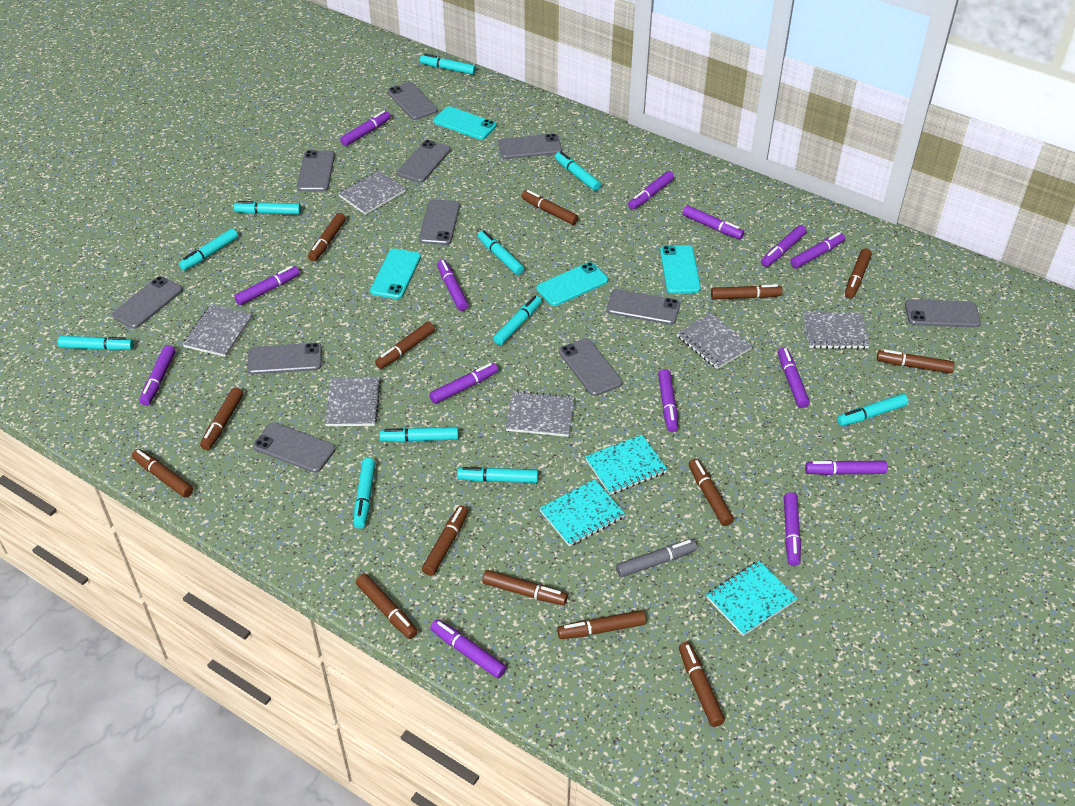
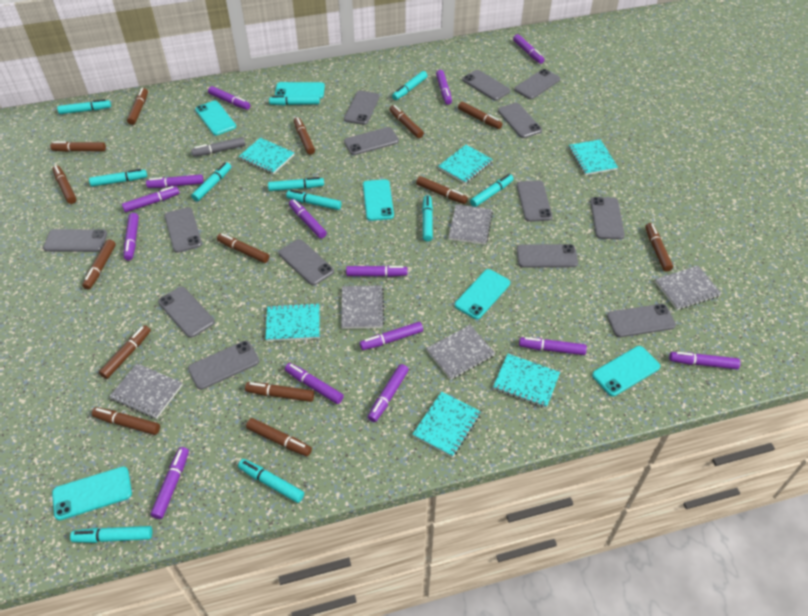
grey notebook: [183,305,252,357] [325,377,381,426] [338,170,406,215] [506,391,575,437] [677,313,752,369] [803,312,870,349] = 6 -> [109,363,183,419] [341,285,384,329] [426,325,495,380] [448,204,493,245] [655,266,722,310] = 5
grey phone: [112,276,183,329] [247,343,322,374] [253,422,336,473] [297,150,335,191] [387,82,438,120] [397,140,451,183] [419,199,460,245] [498,134,562,159] [559,338,622,396] [606,289,680,325] [905,299,981,328] = 11 -> [43,229,107,252] [158,287,215,338] [164,207,202,253] [188,341,259,390] [278,239,334,285] [344,91,380,125] [344,127,399,155] [462,70,510,101] [498,103,542,138] [514,69,560,99] [516,244,578,268] [517,180,553,222] [590,197,625,239] [607,304,676,337] = 14
turquoise notebook: [539,479,625,547] [585,434,668,495] [706,560,797,636] = 3 -> [238,138,294,174] [265,303,320,341] [412,392,481,457] [438,145,493,184] [493,354,560,408] [569,139,618,175] = 6
turquoise phone: [370,249,421,299] [433,106,497,140] [536,262,608,306] [660,245,701,294] = 4 -> [52,466,132,520] [195,101,236,135] [275,82,325,99] [363,179,394,221] [455,269,510,320] [592,346,660,396] = 6

